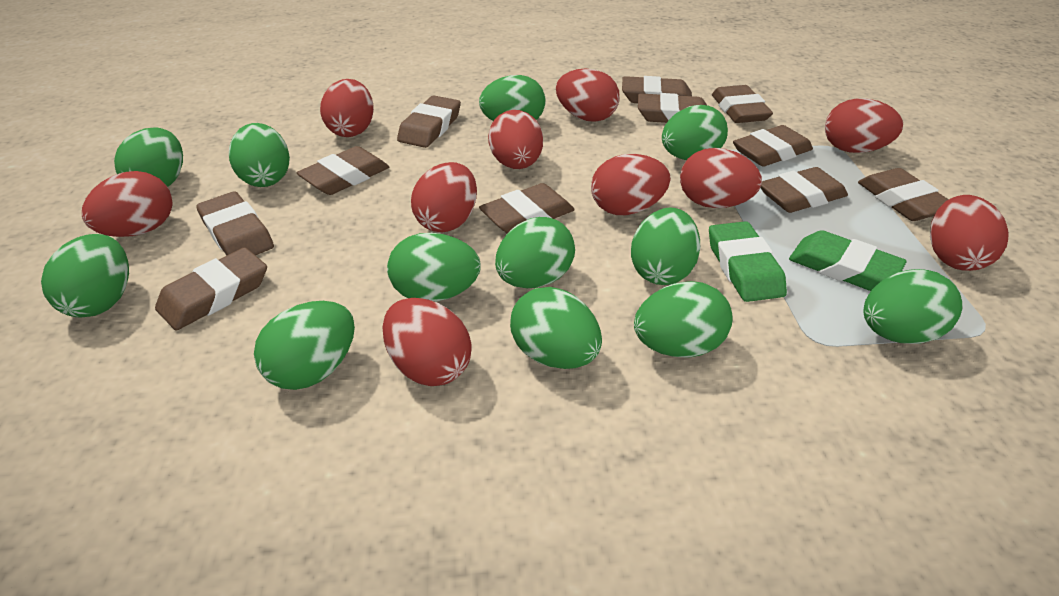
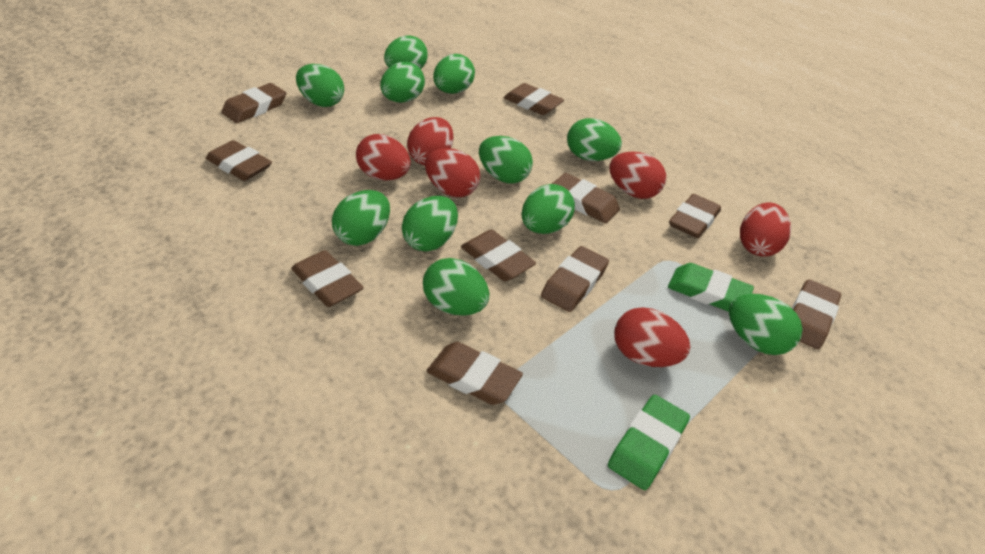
brown eraser: [155,247,267,330] [196,192,274,255] [297,146,389,195] [397,96,461,148] [479,183,575,234] [622,76,692,103] [638,93,707,123] [712,85,773,123] [733,125,813,167] [760,167,848,213] [858,168,949,221] = 11 -> [206,140,272,181] [221,83,286,123] [291,250,364,307] [427,342,523,405] [461,229,536,281] [504,83,564,115] [541,246,609,312] [552,173,620,223] [669,194,721,238] [792,279,841,349] = 10
green egg: [41,234,129,318] [114,127,183,187] [229,123,290,187] [254,301,355,390] [387,233,481,302] [479,75,546,121] [495,217,575,288] [510,287,602,369] [631,207,700,285] [634,281,733,358] [662,105,728,160] [864,269,962,344] = 12 -> [296,64,344,107] [332,190,390,246] [380,62,425,103] [384,35,428,69] [402,196,458,252] [423,258,489,316] [433,54,475,94] [479,136,533,183] [522,184,575,234] [567,118,622,161] [729,294,802,355] = 11
red egg: [82,171,173,237] [320,79,374,137] [382,298,472,386] [411,162,477,232] [488,110,543,169] [556,69,620,122] [591,154,670,215] [680,148,762,208] [825,98,903,153] [930,195,1009,271] = 10 -> [356,134,411,181] [407,117,453,165] [425,148,480,197] [609,152,666,199] [614,307,691,367] [740,203,791,257] = 6

